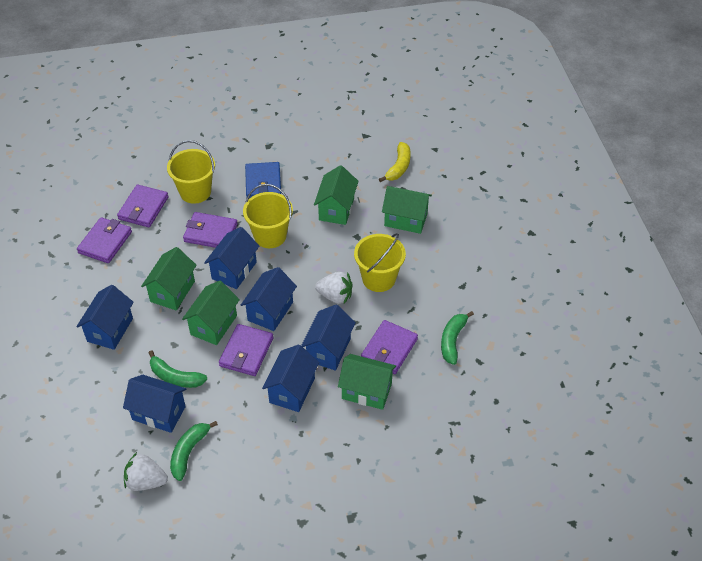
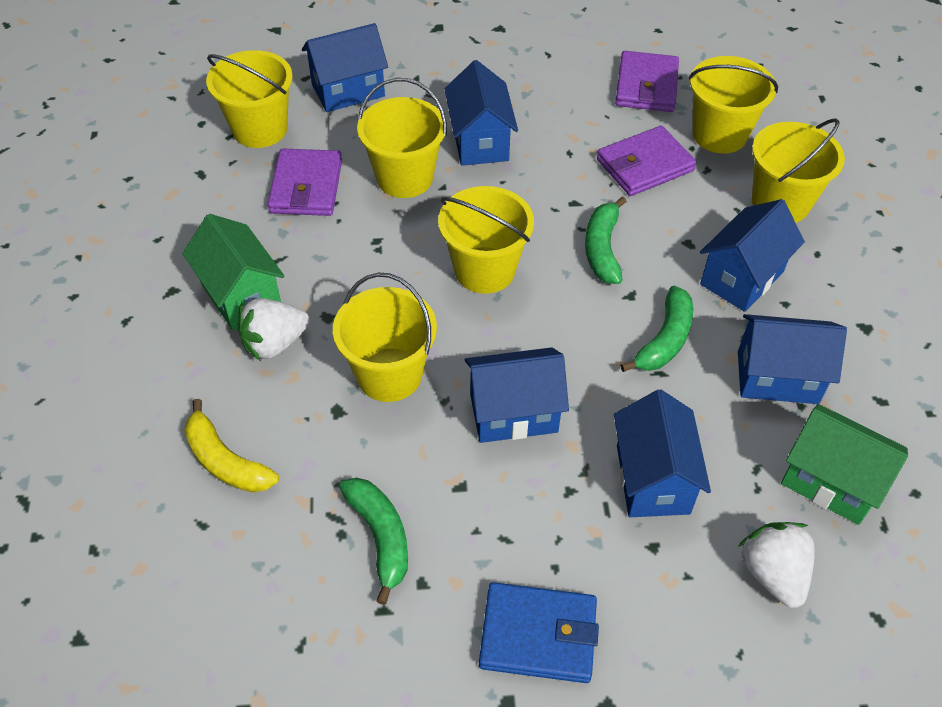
green house: [141,247,197,310] [182,281,240,345] [314,165,358,225] [338,354,396,410] [382,186,432,234] = 5 -> [182,214,284,331] [781,404,908,525] = 2
purple wallet: [77,217,132,263] [117,185,169,227] [183,212,238,248] [219,324,273,376] [361,320,418,374] = 5 -> [267,148,342,216] [597,126,696,196] [615,51,679,112] = 3
yellow bucket: [167,140,215,204] [243,184,293,248] [354,233,406,292] = 3 -> [206,50,293,148] [333,273,437,402] [357,78,447,198] [438,186,534,294] [688,56,778,154] [752,118,845,223] = 6

